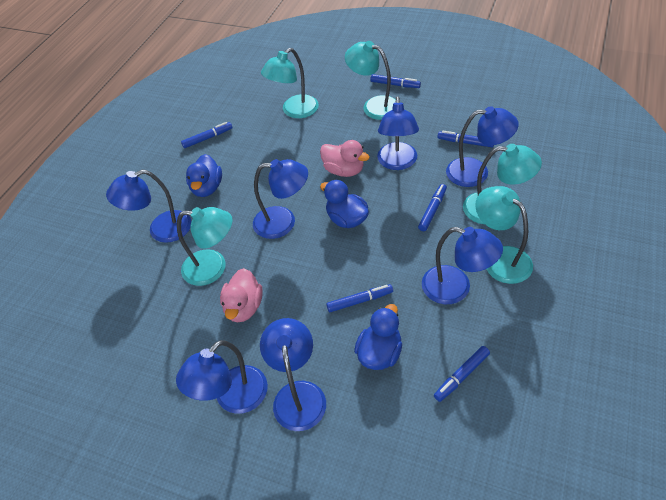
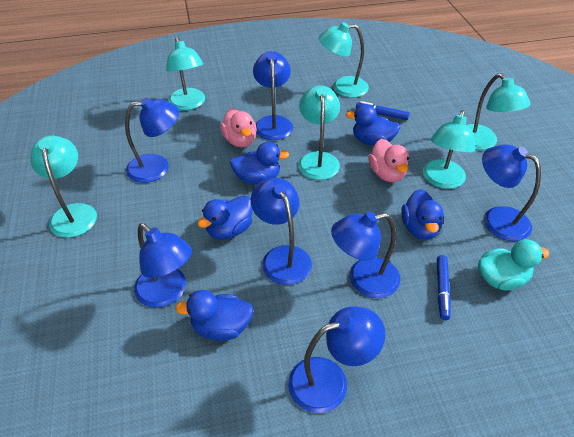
blue duck: [186,154,222,197] [320,180,369,228] [354,304,402,370] = 3 -> [175,290,253,341] [197,195,253,240] [230,142,289,184] [346,104,400,146] [401,189,444,240] = 5
blue marker: [181,122,232,148] [326,284,393,312] [370,74,421,88] [418,184,447,231] [434,346,490,402] [437,131,494,147] = 6 -> [356,101,410,120] [437,255,451,320] = 2
turquoise duck: none = 0 -> [478,239,550,290] = 1
turquoise lamp: [177,207,233,286] [261,48,319,118] [345,41,396,120] [463,144,542,224] [475,186,533,284] = 5 -> [30,136,97,238] [166,37,205,110] [298,85,340,180] [319,22,369,98] [423,110,475,189] [467,74,531,150] = 6

